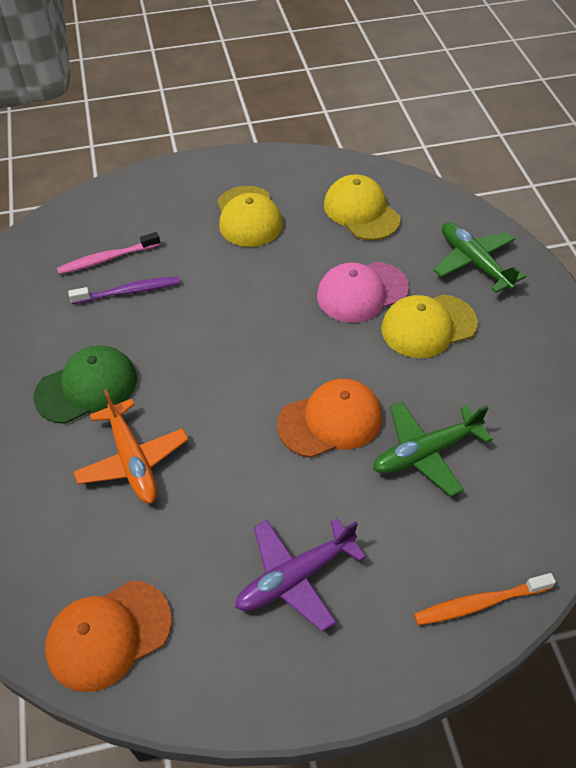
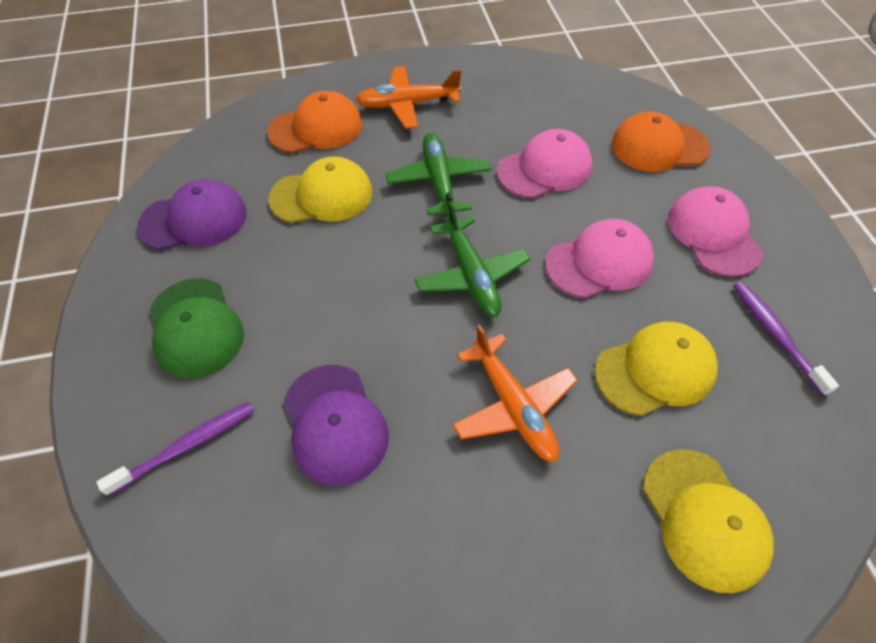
orange plane: [73,389,188,503] = 1 -> [355,66,461,129] [453,325,578,462] = 2
orange toothbrush: [414,573,556,625] = 1 -> none = 0
pink cap: [317,262,409,323] = 1 -> [497,129,592,199] [545,219,654,298] [668,186,763,277] = 3
pink toothbrush: [57,232,160,275] = 1 -> none = 0
purple cap: none = 0 -> [137,179,247,250] [284,365,389,486] = 2
purple plane: [235,518,366,632] = 1 -> none = 0
purple toothbrush: [68,276,180,304] = 1 -> [97,402,254,496] [733,282,839,396] = 2

